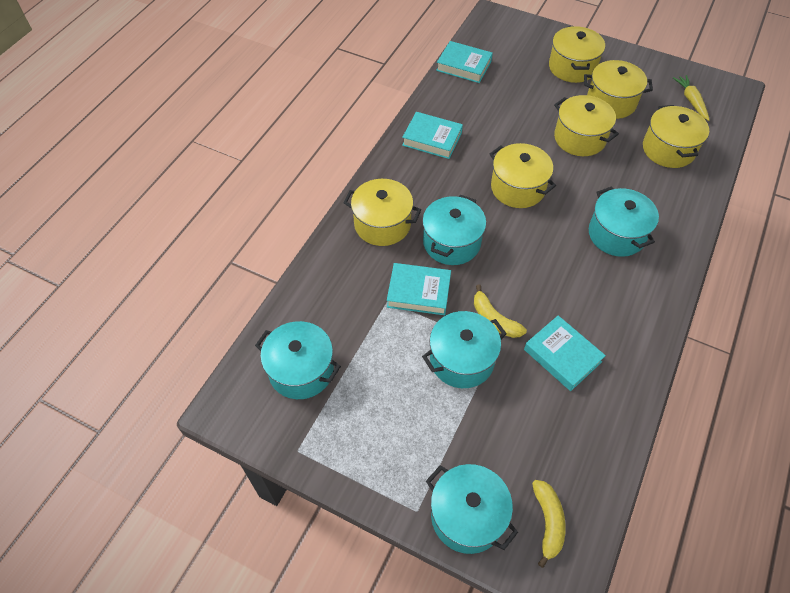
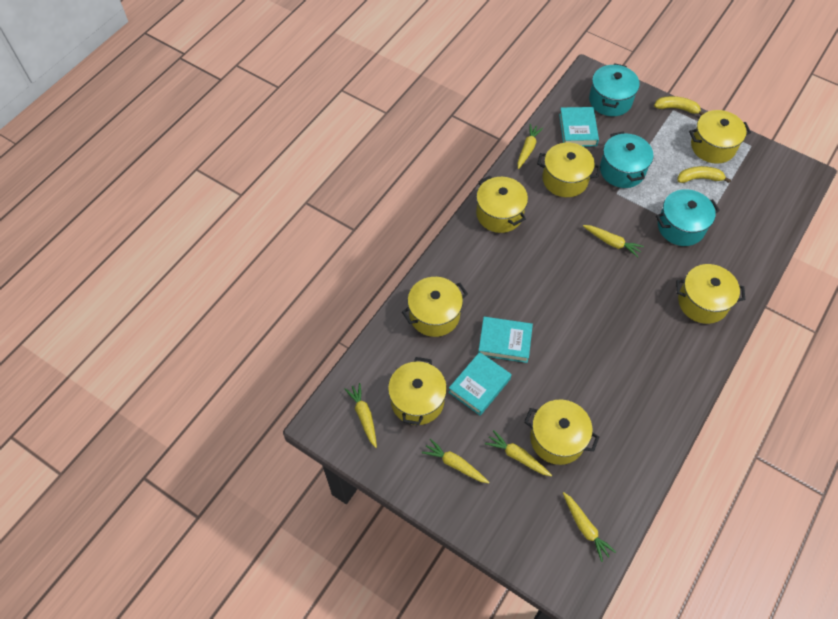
turquoise book: [387,263,451,315] [402,112,463,159] [436,41,493,83] [524,315,606,391] = 4 -> [448,352,511,416] [478,317,533,363] [559,107,599,147] = 3
turquoise pot: [255,321,341,399] [422,195,486,265] [422,311,507,388] [426,464,518,554] [589,187,659,257] = 5 -> [589,63,640,116] [600,132,653,188] [656,189,720,246] = 3
yellow carrot: [673,75,710,121] = 1 -> [345,383,377,448] [422,439,489,483] [485,430,552,476] [517,124,543,169] [563,492,616,562] [583,225,644,257] = 6
yellow pot: [343,179,421,246] [490,143,556,208] [549,26,605,83] [554,95,619,156] [584,60,653,119] [643,105,709,168] = 6 -> [388,357,447,425] [402,277,468,337] [476,176,528,233] [524,400,599,465] [537,143,601,197] [676,264,745,324] [689,110,751,164] = 7

